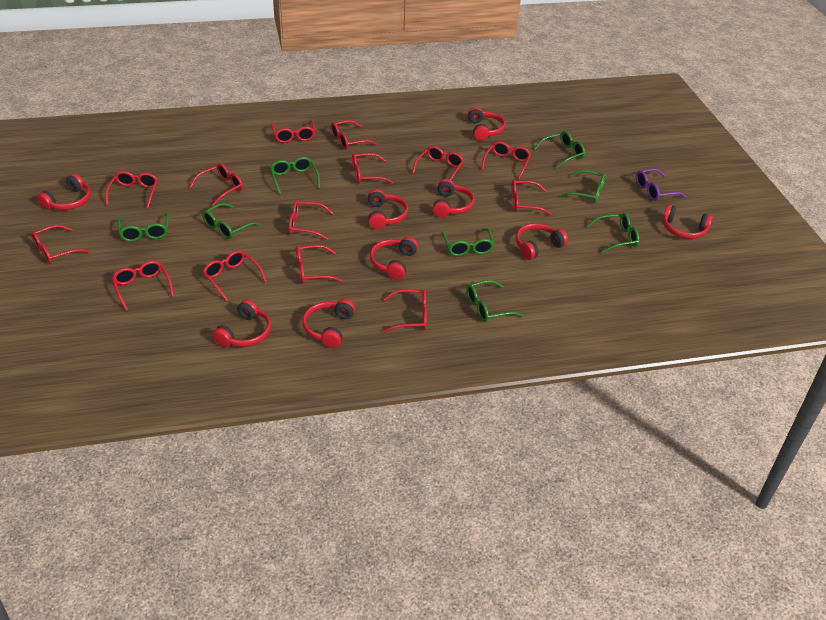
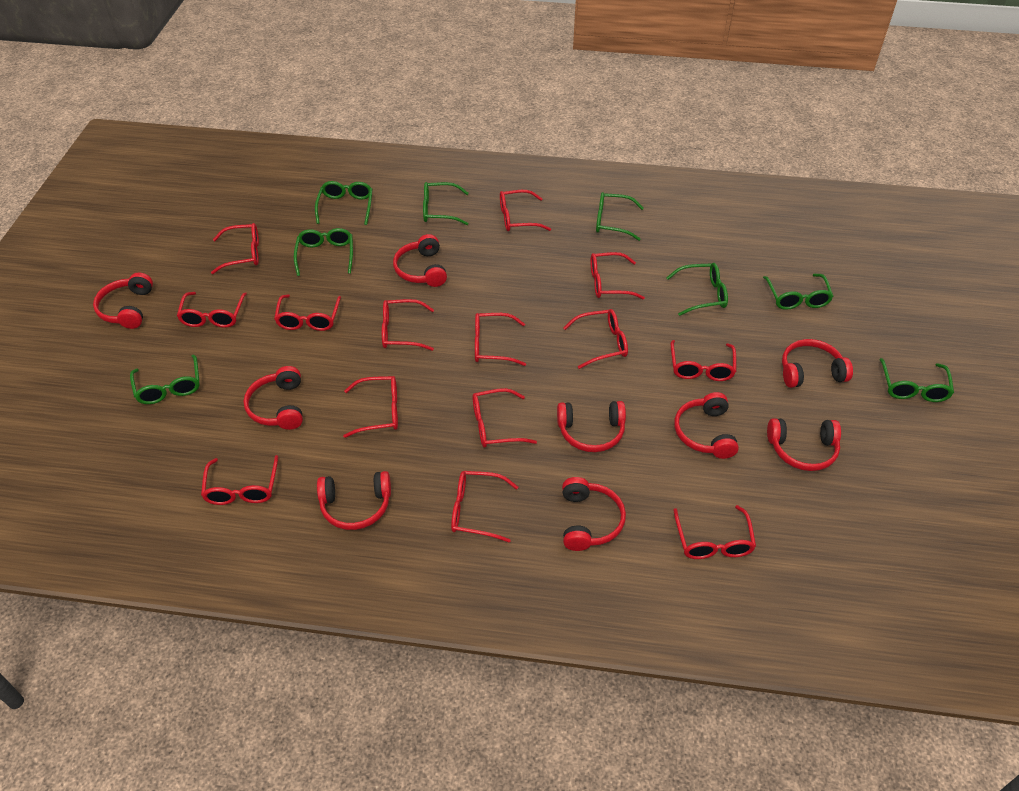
purple glasses: [636,168,686,201] = 1 -> none = 0

